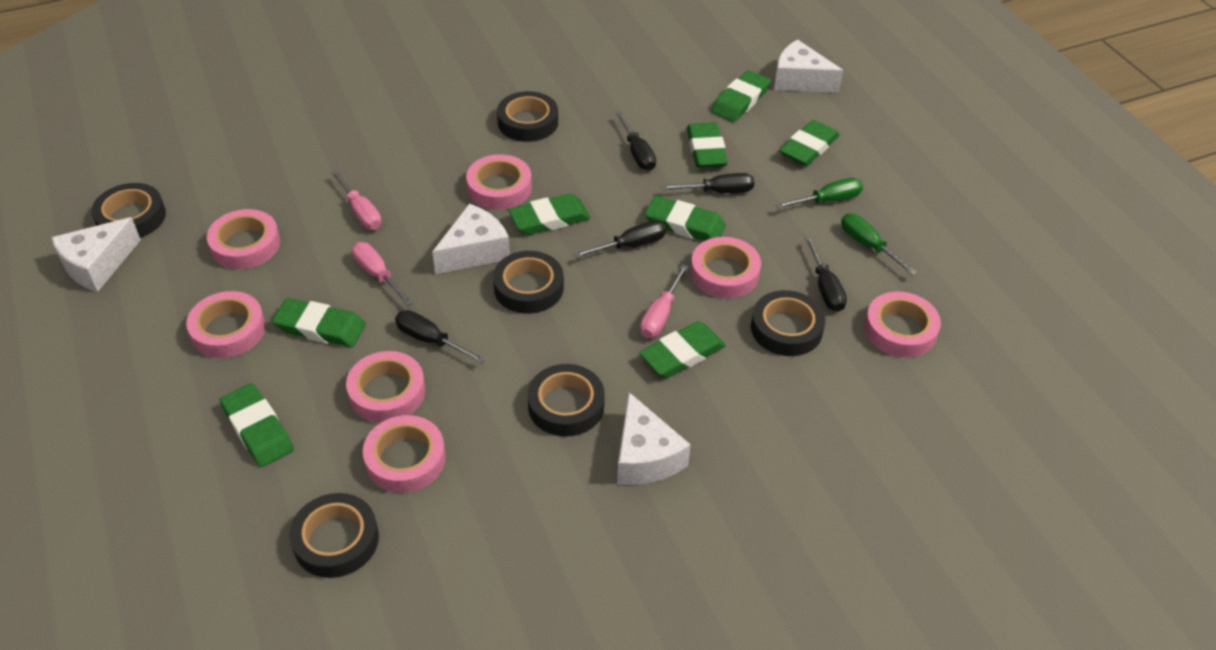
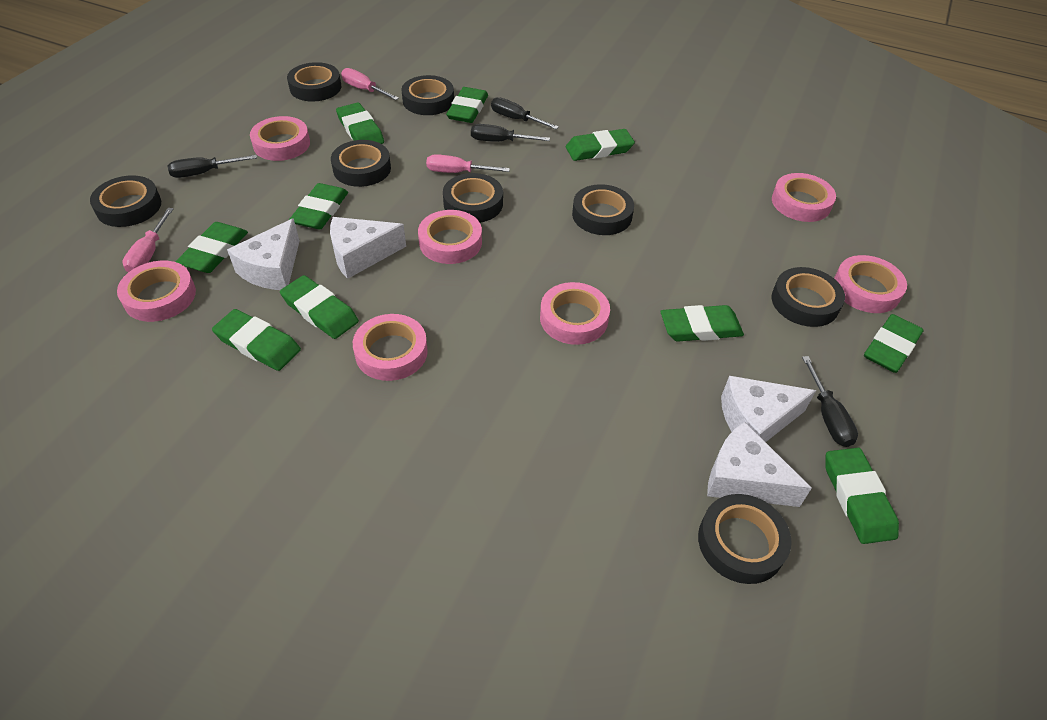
black screwdriver: [395,310,485,363] [574,221,666,258] [616,111,656,171] [661,173,754,193] [804,236,847,312] = 5 -> [167,155,257,178] [471,124,550,142] [491,97,559,129] [802,356,858,447] = 4
black tape: [91,183,166,238] [289,493,379,578] [493,251,564,314] [497,91,558,142] [527,364,605,437] [751,290,826,356] = 6 -> [90,175,161,227] [287,62,342,102] [331,140,391,187] [402,75,454,115] [443,173,503,223] [572,184,634,235] [698,494,792,584] [772,267,845,327] = 8
green eraser: [220,383,294,467] [272,298,366,347] [508,193,591,235] [639,321,726,378] [645,196,726,241] [687,123,728,168] [711,70,771,122] [779,120,840,166] = 8 -> [175,222,248,273] [212,309,301,371] [280,275,359,339] [289,183,348,229] [336,102,384,144] [446,87,488,123] [566,129,635,161] [660,305,744,342] [825,448,899,544] [864,314,924,373] = 10
green screwdriver: [776,178,863,209] [841,213,917,275] = 2 -> none = 0

